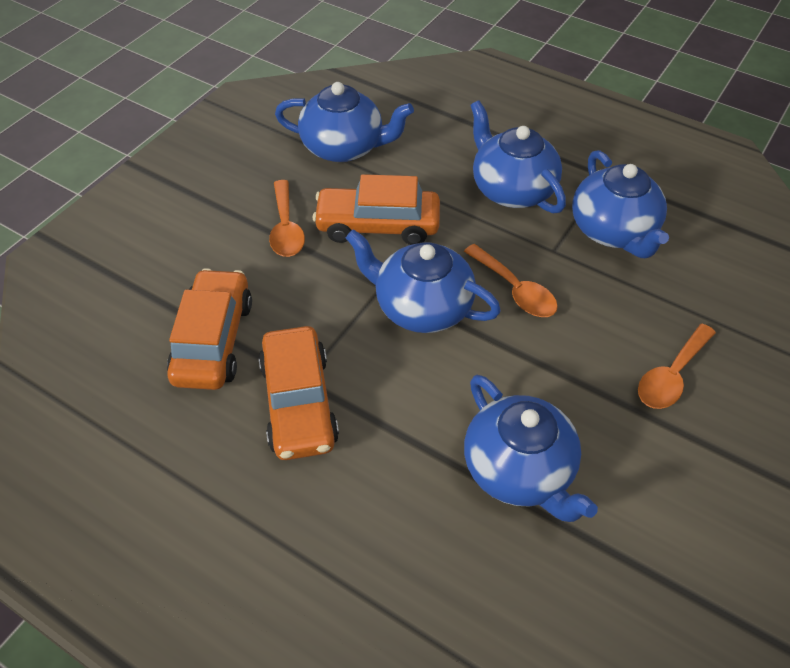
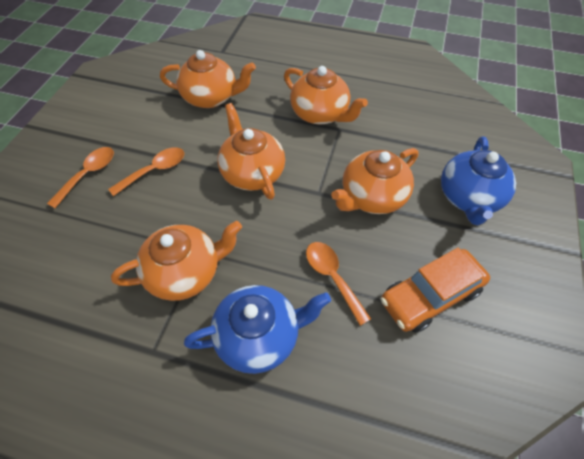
blue teapot: [275,82,414,162] [346,229,501,333] [464,375,598,522] [470,100,566,213] [572,150,669,258] = 5 -> [184,285,331,374] [441,137,516,225] = 2
orange car: [167,268,252,390] [259,326,339,460] [313,174,440,245] = 3 -> [381,248,490,333] = 1
orange teapot: none = 0 -> [111,221,242,301] [160,50,256,108] [218,103,285,200] [284,66,368,125] [331,148,419,214] = 5

